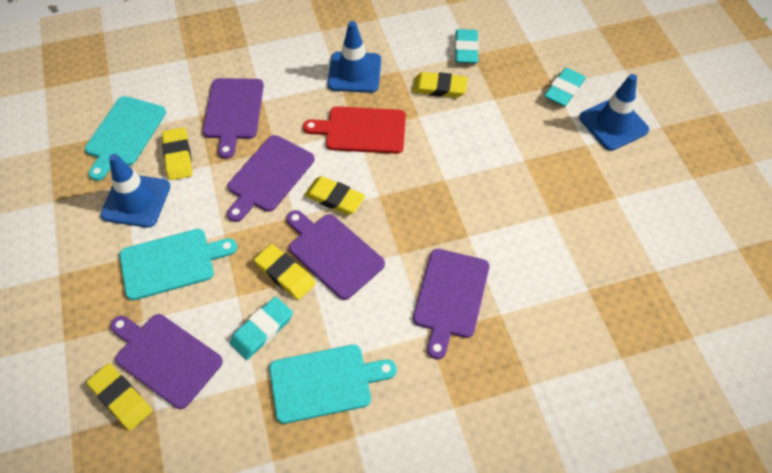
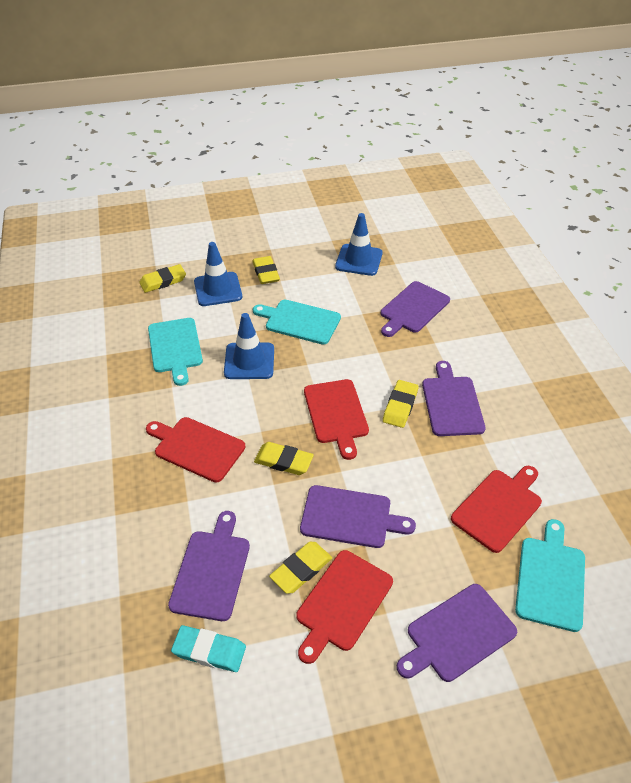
red cutting board: [303,106,406,154] = 1 -> [146,417,245,483] [296,550,393,664] [304,379,369,460] [451,466,542,553] = 4
turquoise eraser: [230,297,293,360] [455,29,479,64] [544,68,586,106] = 3 -> [171,625,246,672] = 1

